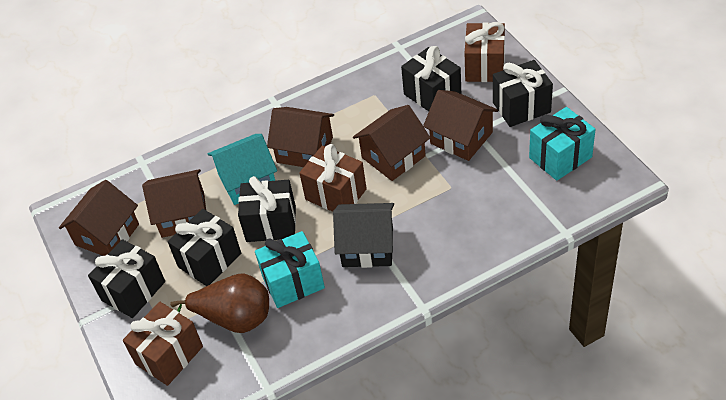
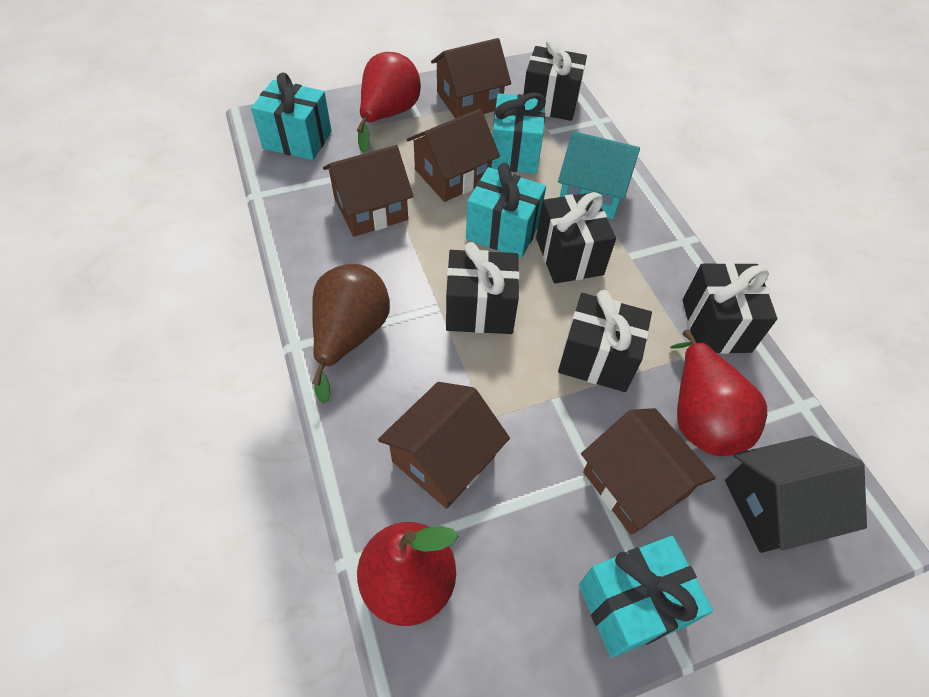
brown gift: [123,302,203,386] [299,144,367,212] [465,22,505,82] = 3 -> none = 0
red pear: none = 0 -> [357,52,421,153] [357,522,458,626] [670,329,767,456] = 3
turquoise gift: [255,231,325,308] [529,107,596,181] = 2 -> [251,73,331,160] [466,163,546,258] [491,92,546,174] [579,536,713,658] = 4

